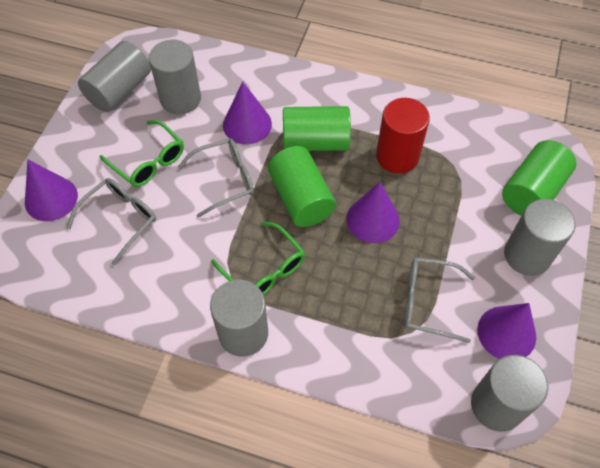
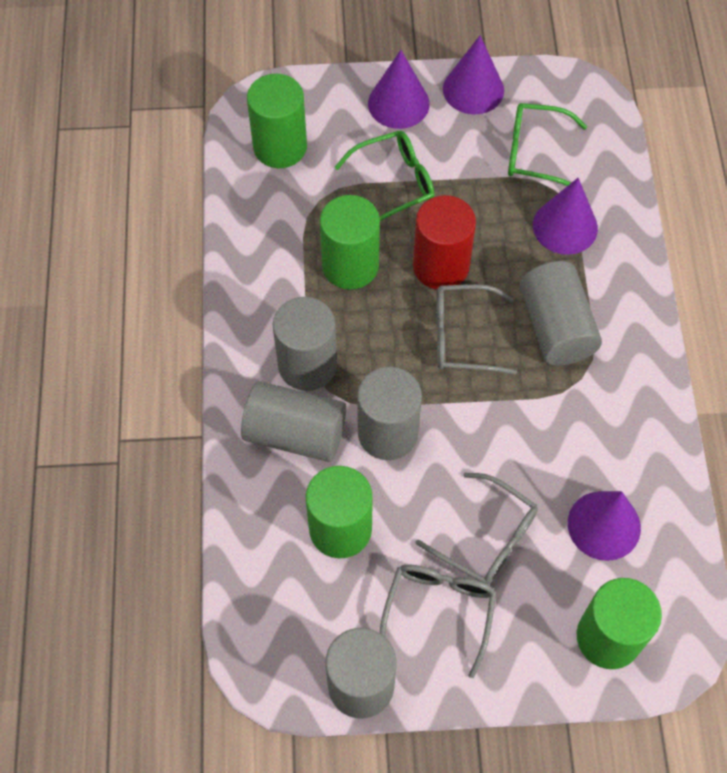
green cylinder: [268,146,336,227] [283,106,351,151] [502,140,577,216] = 3 -> [247,74,307,168] [305,466,373,558] [320,195,380,290] [577,578,662,669] = 4

